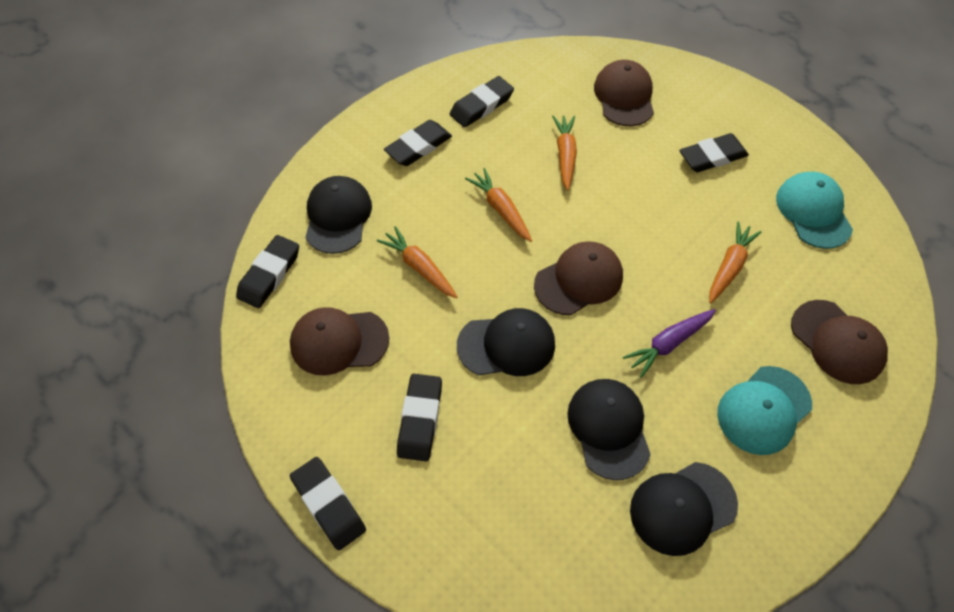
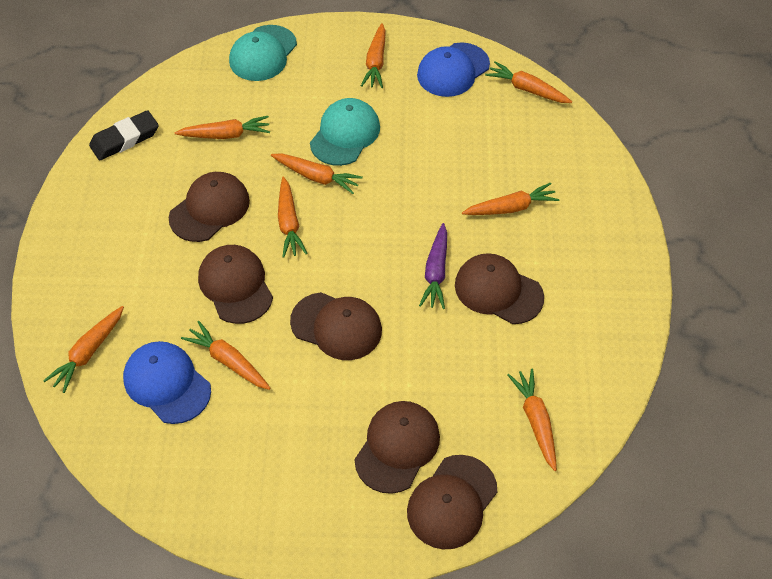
black cap: [305,176,372,254] [457,308,555,376] [567,379,651,480] [630,462,738,556] = 4 -> none = 0
black eraser: [236,235,299,308] [290,457,366,550] [384,120,452,166] [397,374,442,461] [450,76,514,128] [679,133,749,172] = 6 -> [89,110,159,160] = 1
blue cap: none = 0 -> [123,341,211,424] [417,42,490,97] = 2
brown cap: [290,307,389,376] [534,241,623,315] [594,60,654,126] [791,300,888,384] = 4 -> [169,172,250,242] [198,245,273,324] [290,292,382,360] [354,401,440,494] [407,455,497,549] [455,253,544,324] = 6
orange carrot: [377,226,458,298] [465,168,532,242] [552,115,577,190] [709,221,762,303] = 4 -> [43,306,124,393] [175,116,270,139] [181,321,271,390] [271,153,363,194] [278,177,307,258] [361,23,386,88] [462,182,560,215] [485,61,572,103] [508,369,557,471] = 9

